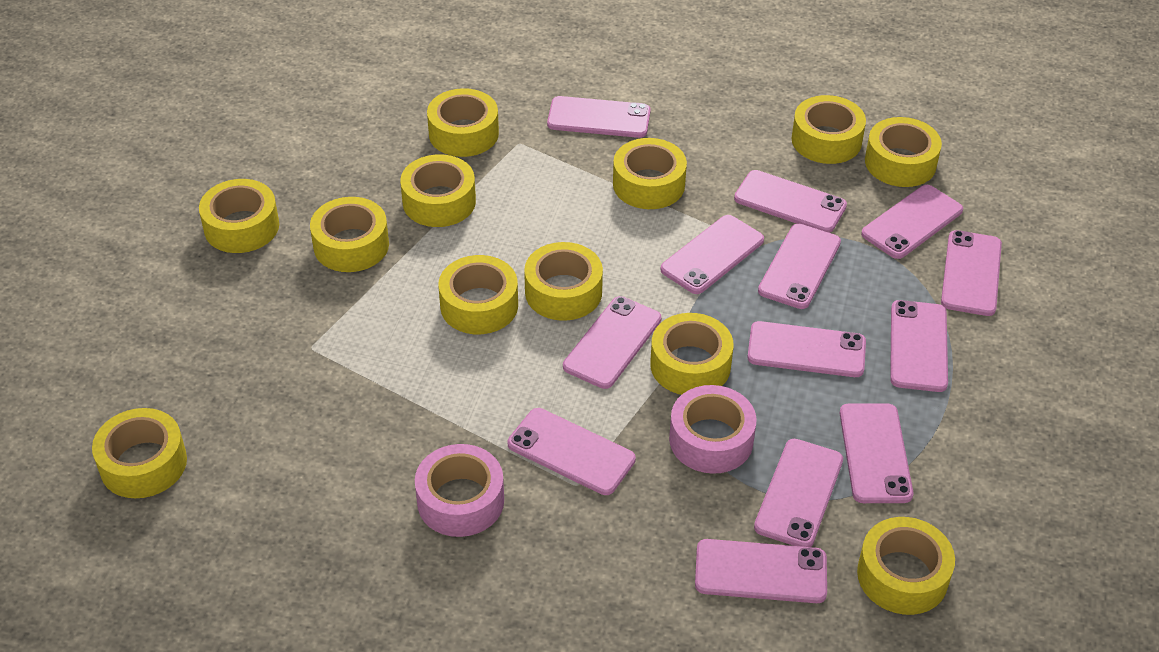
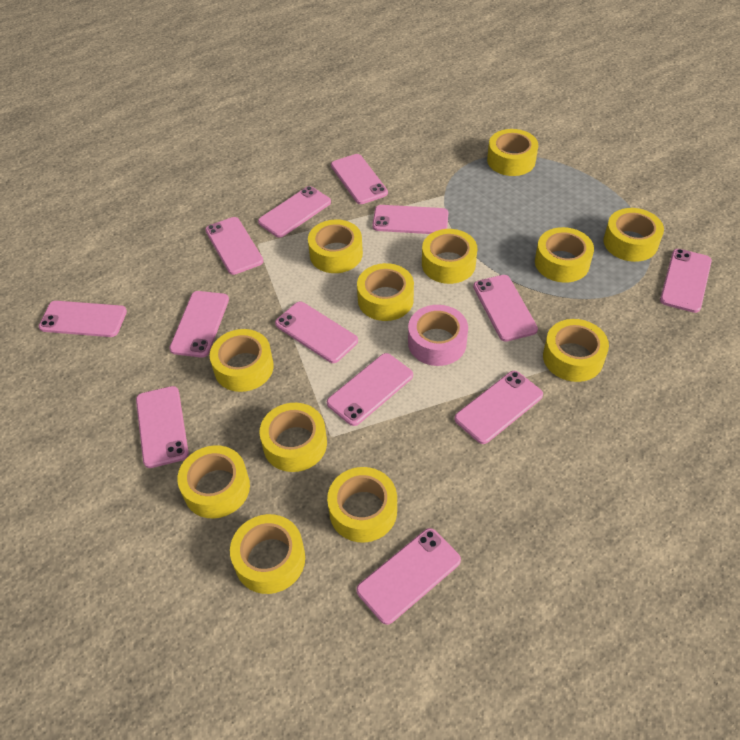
pink tape: [415,444,504,537] [669,385,757,474] = 2 -> [408,305,468,366] = 1

